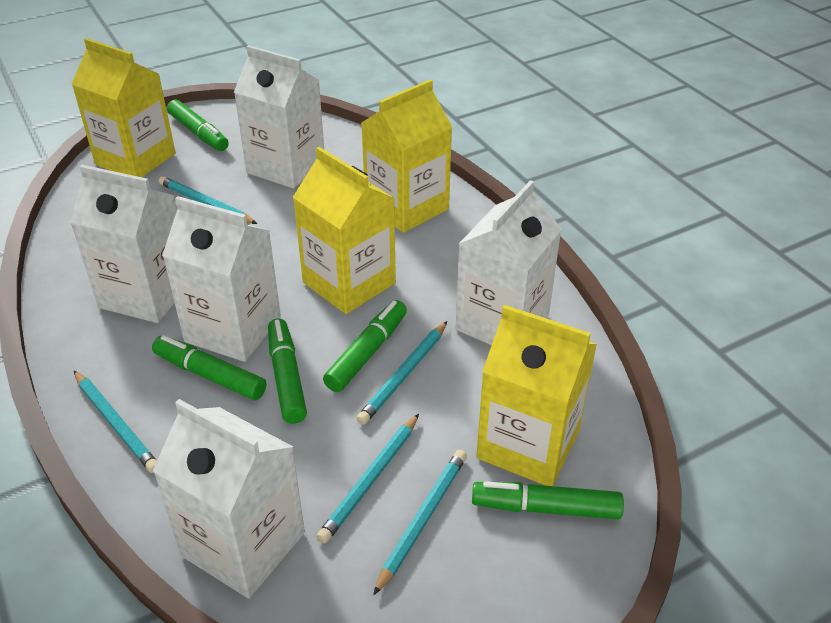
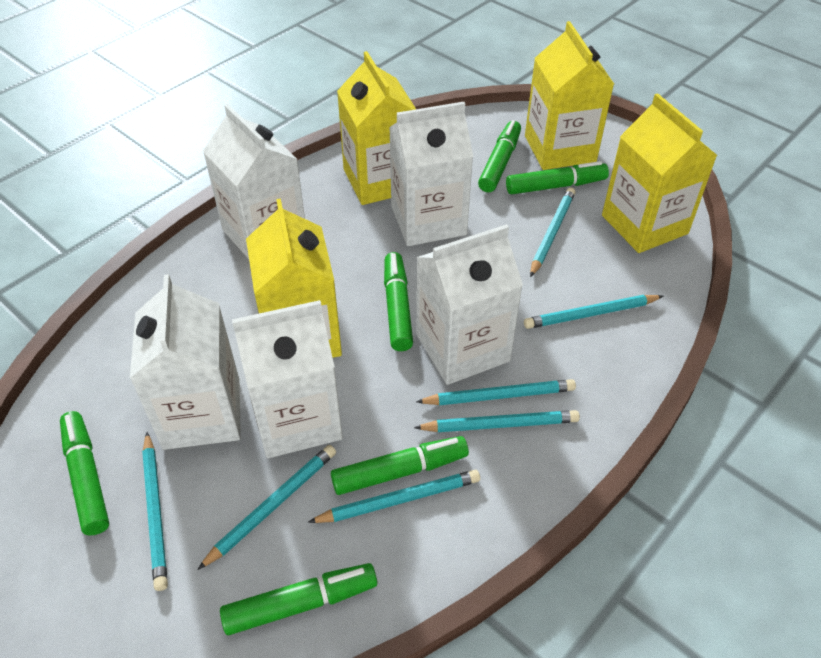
green marker: [152,335,266,400] [167,100,229,151] [268,319,307,424] [323,300,407,392] [472,481,624,519] = 5 -> [60,411,109,536] [220,563,377,635] [331,436,469,495] [384,252,413,351] [478,120,521,192] [506,161,609,195] = 6
turquoise pencil: [74,371,157,473] [159,176,257,224] [316,414,419,544] [356,321,447,425] [373,450,467,596] = 5 -> [142,432,168,591] [197,445,336,570] [308,470,480,523] [414,410,580,432] [416,379,576,405] [524,295,663,329] [530,187,576,277] = 7

